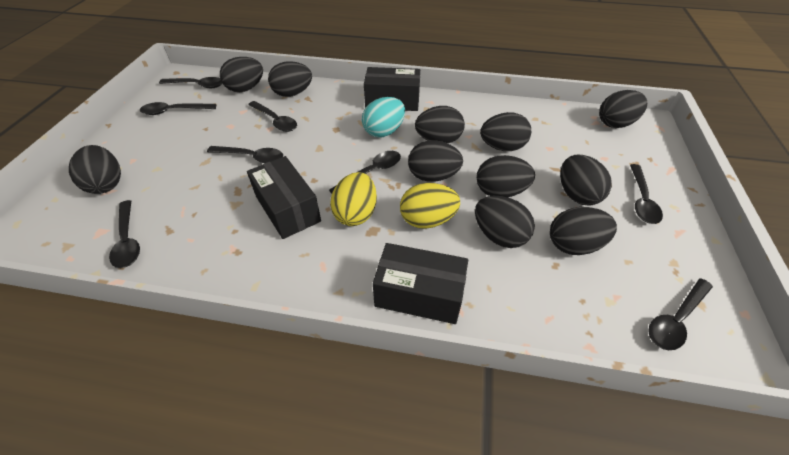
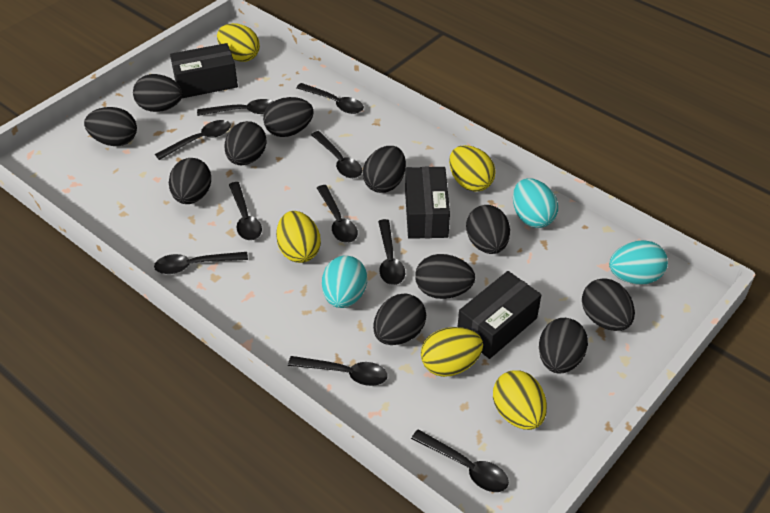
black spoon: [109,200,140,268] [140,102,216,115] [159,77,222,88] [207,146,283,163] [248,101,297,132] [329,151,401,193] [630,164,663,224] [648,278,713,350] = 8 -> [154,252,248,274] [155,120,231,160] [197,99,274,116] [229,182,262,240] [288,356,388,386] [296,83,364,114] [311,131,362,178] [317,185,358,243] [378,219,405,285] [411,429,509,492] = 10
turquoise egg: [362,97,405,137] = 1 -> [322,256,367,308] [513,178,558,228] [609,240,668,285] = 3
yellow egg: [330,172,377,226] [400,183,460,229] = 2 -> [217,23,260,62] [276,211,321,263] [421,327,483,377] [449,145,496,192] [493,370,547,430] = 5

